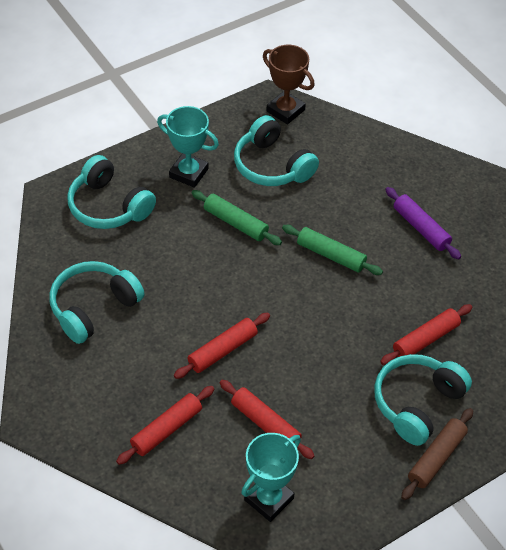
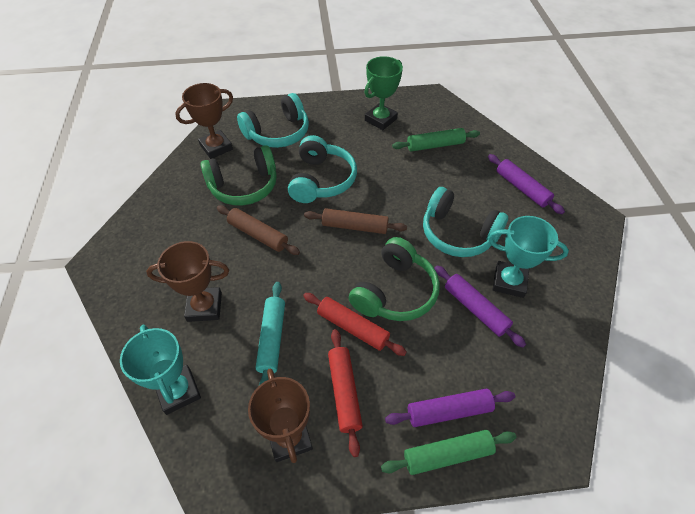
brown rolling pin: [401,408,473,500] = 1 -> [217,205,300,255] [304,208,407,234] = 2
brown trophy: [263,45,315,124] = 1 -> [146,241,229,322] [175,83,233,159] [248,369,313,463] = 3
green headphones: none = 0 -> [200,145,277,206] [349,237,440,321] = 2
green trophy: none = 0 -> [364,56,403,130] = 1
purple rolling pin: [385,187,461,259] = 1 -> [385,389,515,427] [434,265,526,348] [488,154,565,214] = 3
red rolling pin: [116,386,214,465] [174,313,270,379] [220,380,315,459] [380,304,472,365] = 4 -> [303,293,407,356] [328,329,363,457] = 2
turquoise headphones: [50,261,145,344] [67,155,156,229] [234,115,319,186] [374,354,472,446] = 4 -> [237,93,309,148] [288,135,357,203] [423,187,508,257] = 3
turquoise rolling pin: none = 0 -> [255,282,285,385] = 1

